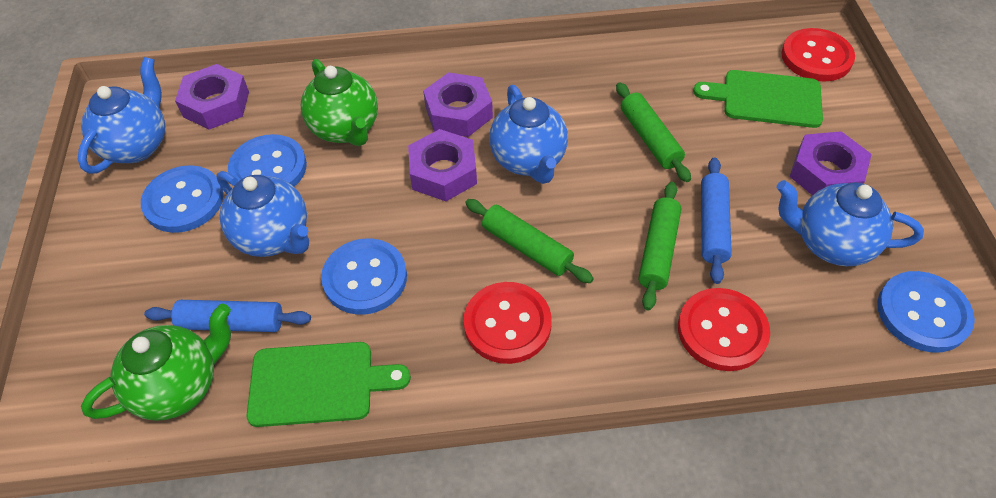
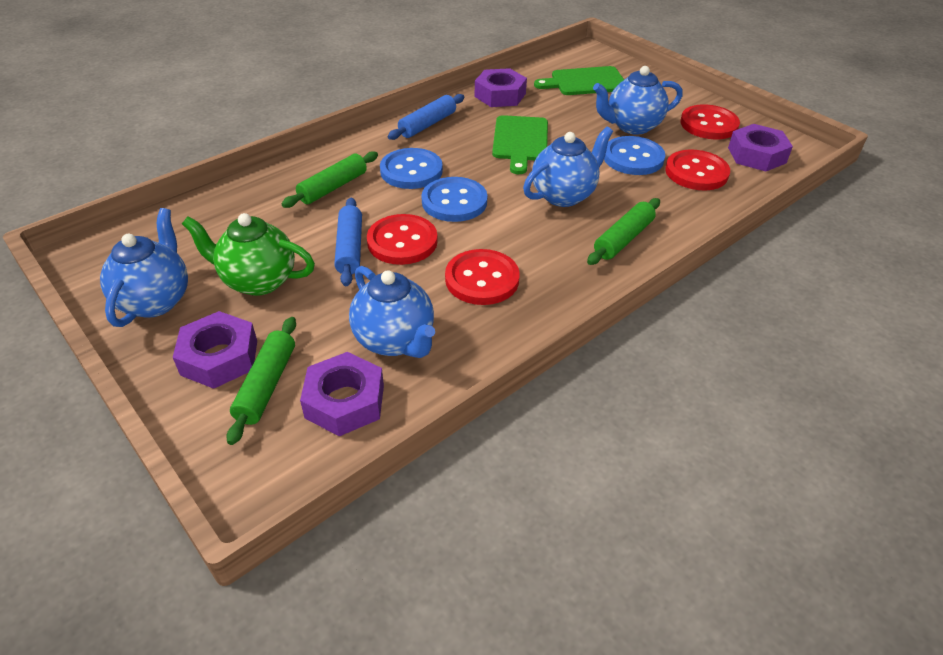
blue button: [141,165,223,233] [228,134,307,187] [321,238,407,315] [877,271,975,352] = 4 -> [380,148,443,189] [421,177,487,222] [604,136,665,175] = 3
green teapot: [81,304,231,421] [301,59,378,146] = 2 -> [182,213,315,296] = 1
red button: [464,282,552,364] [678,288,770,371] [781,28,855,82] = 3 -> [367,214,438,265] [445,249,520,305] [665,150,730,190] [680,104,740,139] = 4

